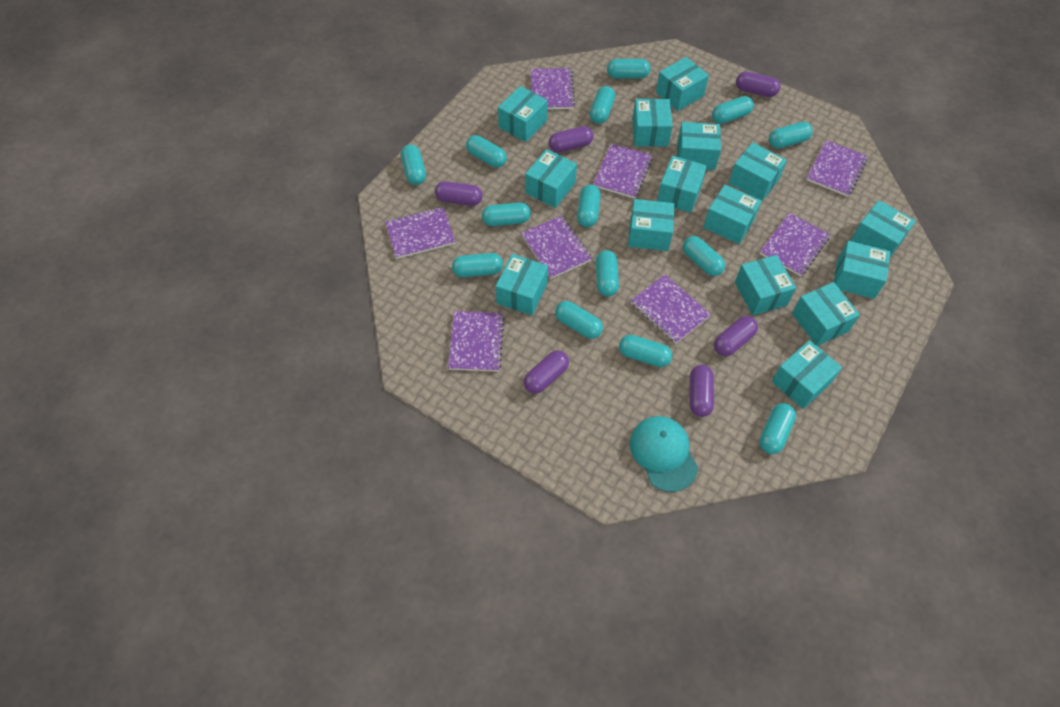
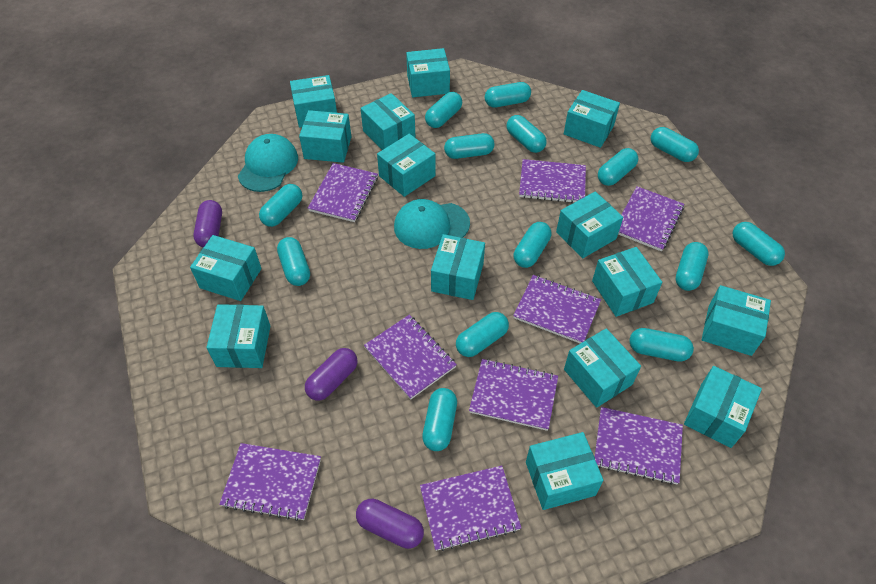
purple capsule: [435,181,483,206] [524,350,569,394] [549,126,593,153] [690,365,714,417] [714,316,758,356] [736,71,781,97] = 6 -> [193,200,222,248] [305,348,357,401] [356,499,424,549] = 3
purple notebook: [385,207,455,259] [448,311,505,372] [521,216,592,279] [531,68,575,109] [593,144,653,199] [631,274,711,344] [760,213,831,276] [806,140,868,197] = 8 -> [219,443,321,521] [308,163,378,222] [364,315,457,400] [420,466,521,551] [469,359,558,431] [513,275,601,344] [519,159,586,203] [595,407,683,485] [618,186,684,251] = 9
turquoise cap: [630,416,698,492] = 1 -> [238,134,298,192] [394,199,470,249] = 2

